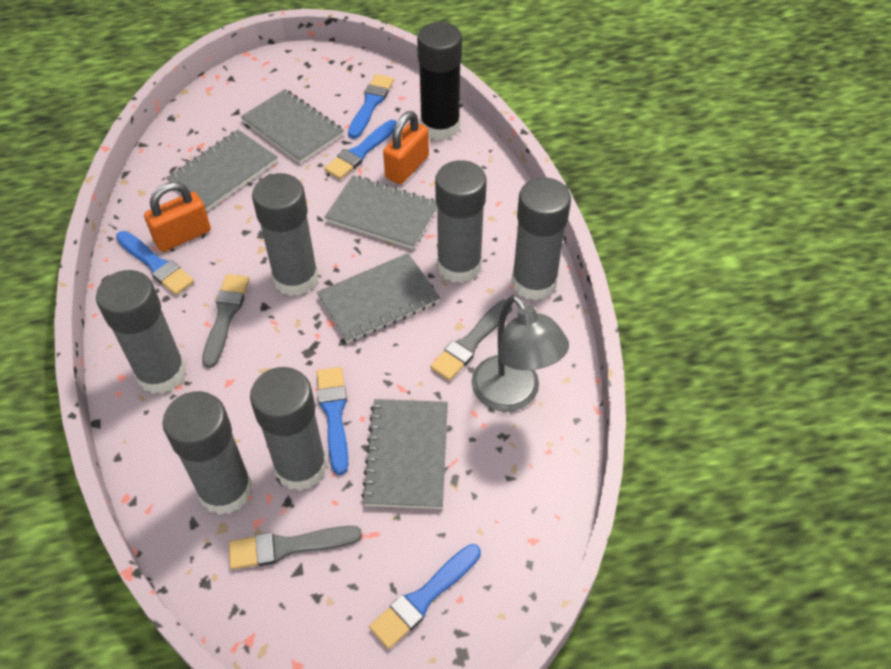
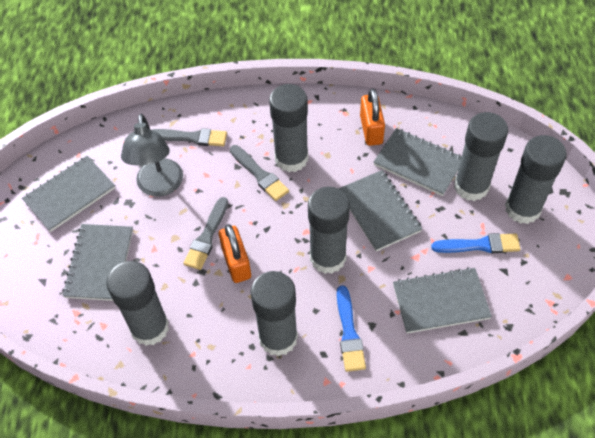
black glue stick: [417,22,462,140] = 1 -> none = 0
blue brush: [116,231,194,295] [317,367,348,475] [324,120,397,179] [348,74,394,139] [369,544,481,649] = 5 -> [337,285,366,372] [431,233,521,253] = 2

